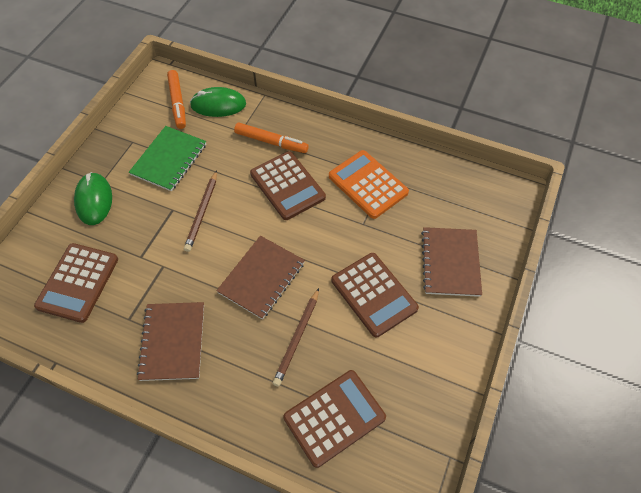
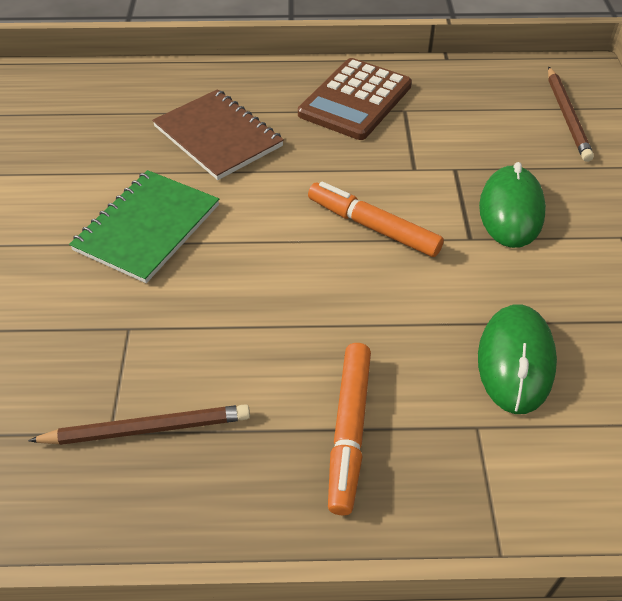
brown calculator: [34,243,118,323] [250,151,326,220] [283,370,386,468] [331,253,419,338] = 4 -> [298,58,412,140] = 1
brown notebook: [137,302,204,381] [216,236,305,320] [421,227,482,297] = 3 -> [152,89,284,180] = 1
orange calculator: [329,150,409,219] = 1 -> none = 0

